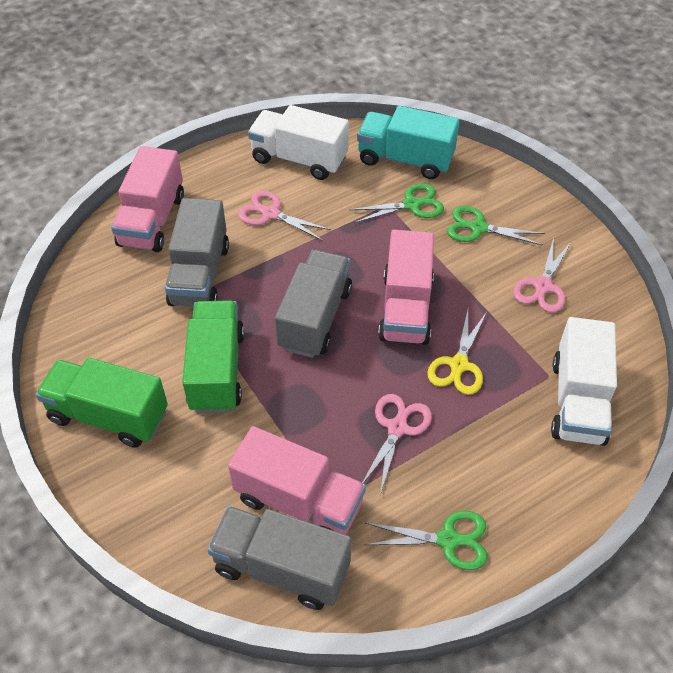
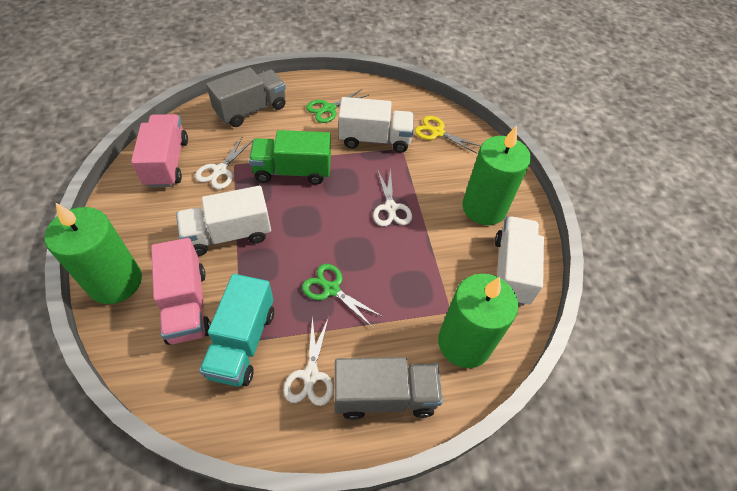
green candle: none = 0 -> [44,203,142,304] [438,273,519,368] [462,125,531,225] = 3
green scissors: [349,183,444,223] [365,511,487,570] [447,206,545,246] = 3 -> [302,264,383,328] [306,89,369,123] = 2
green truck: [36,358,168,448] [182,300,244,413] = 2 -> [249,130,331,185] = 1
grey truck: [165,198,229,307] [207,506,351,610] [275,250,352,358] = 3 -> [206,67,286,127] [335,357,443,420] = 2
pink scissors: [238,191,331,241] [362,394,432,495] [513,238,571,313] = 3 -> none = 0
pink truck: [111,146,184,252] [228,426,366,535] [378,230,434,345] = 3 -> [131,114,188,188] [151,238,211,345] = 2
white scissors: none = 0 -> [195,136,253,189] [283,316,333,406] [373,168,412,227] = 3
white truck: [248,105,349,180] [551,317,617,446] = 2 -> [176,186,271,256] [339,97,414,153] [495,216,544,306] = 3

